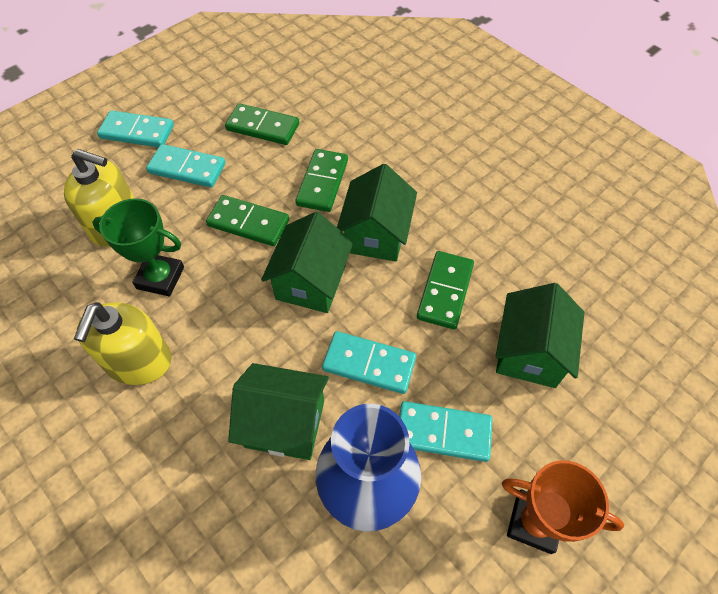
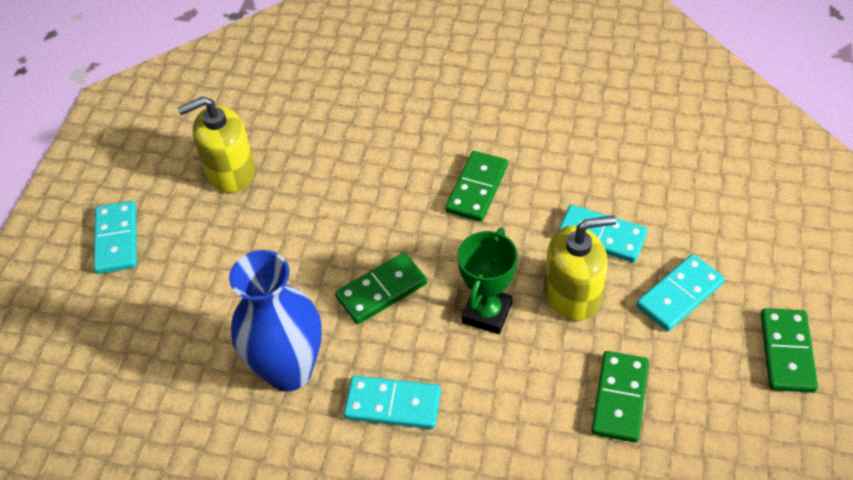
green house: [228,363,329,460] [261,212,354,313] [337,164,417,262] [495,283,584,388] = 4 -> none = 0
orange trophy: [502,460,624,554] = 1 -> none = 0

